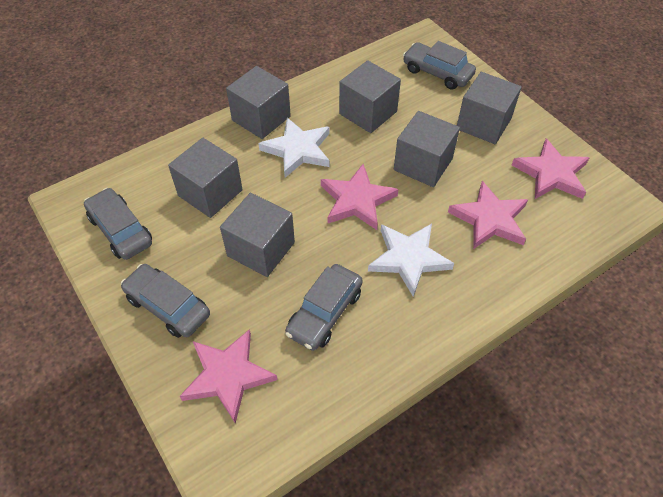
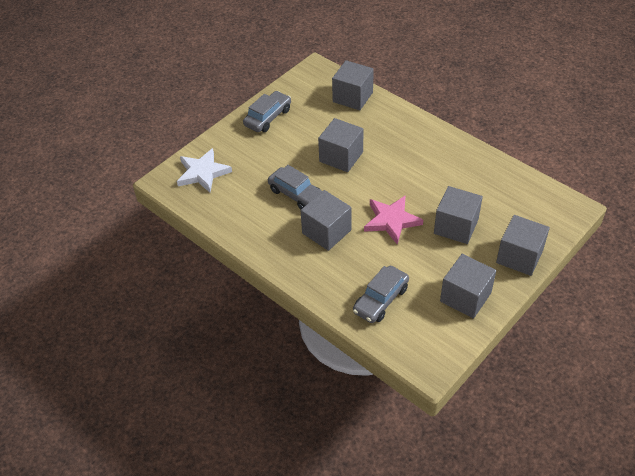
grey car: [84,188,152,260] [121,264,210,338] [285,264,363,351] [403,41,476,90] = 4 -> [243,91,291,132] [268,165,322,209] [353,266,409,323] = 3
pink star: [180,329,278,423] [321,164,399,230] [448,181,528,249] [512,138,589,199] = 4 -> [364,195,423,244] = 1
white star: [258,118,330,178] [368,224,454,297] = 2 -> [177,148,232,193] = 1

